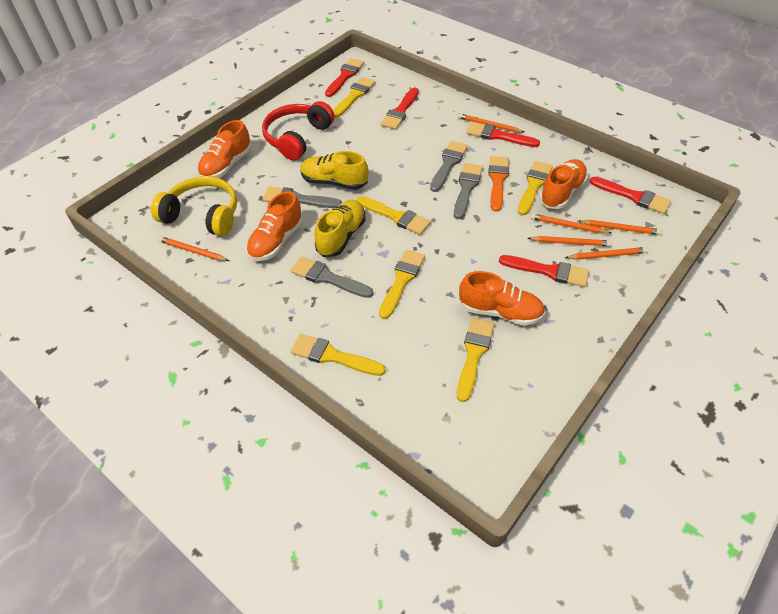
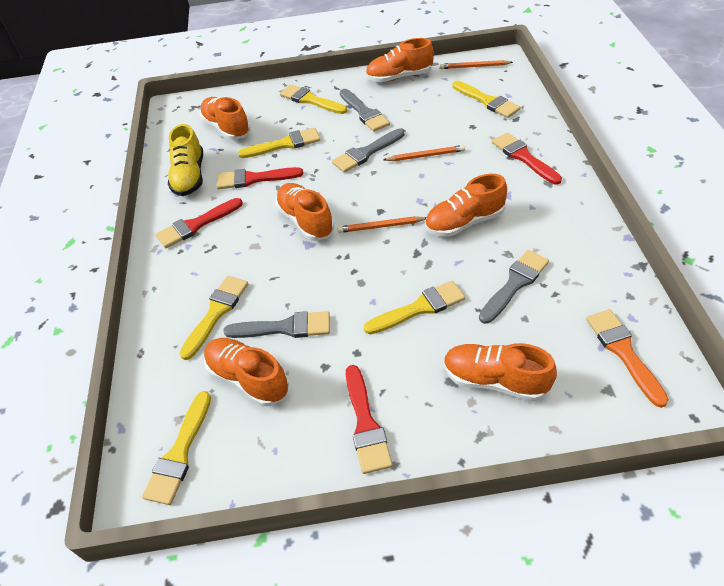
orange pencil: [158,236,229,261] [458,114,524,132] [527,236,612,246] [530,214,612,234] [565,247,648,260] [578,220,662,235] = 6 -> [337,216,426,233] [383,145,465,161] [440,60,513,69] = 3
orange shoe: [198,120,252,178] [246,191,303,261] [459,271,545,326] [539,159,588,209] = 4 -> [200,97,251,140] [204,338,289,406] [275,183,334,241] [365,38,434,82] [425,174,507,237] [444,343,557,401] = 6
red brush: [325,58,364,97] [381,88,419,130] [467,122,540,147] [499,255,589,287] [589,177,671,214] = 5 -> [156,198,243,248] [217,167,303,189] [346,365,393,474] [492,132,562,184] = 4
red headphones: [262,101,334,160] = 1 -> none = 0
yellow headphones: [151,176,237,236] = 1 -> none = 0
yellow shoe: [300,151,368,190] [314,200,366,257] = 2 -> [168,124,203,196] = 1

